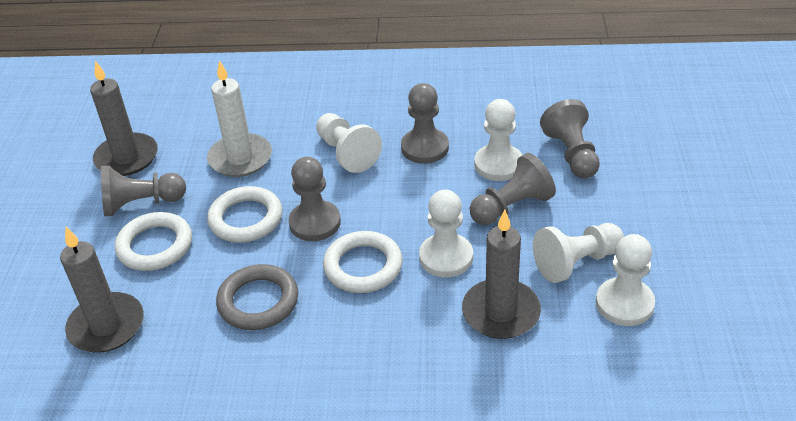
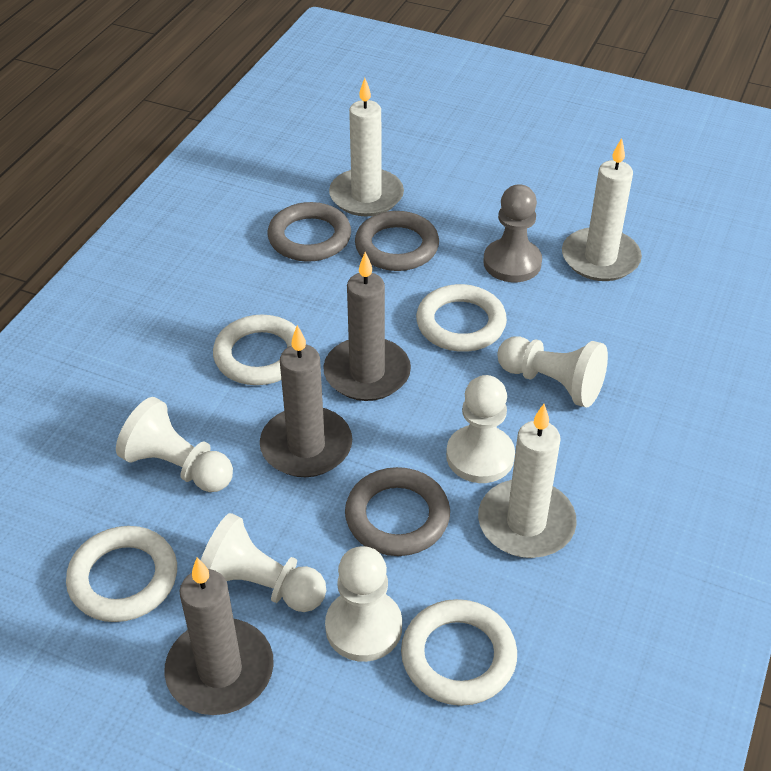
grey pawn: [101,166,186,216] [289,157,341,241] [401,83,449,164] [470,153,556,225] [540,99,600,178] = 5 -> [483,184,542,282] = 1
grey ring: [216,264,298,330] = 1 -> [268,202,351,262] [345,467,450,556] [355,211,439,271] = 3
white candle: [207,60,272,177] = 1 -> [329,78,404,216] [478,404,577,558] [562,138,642,281] = 3
white ring: [115,212,192,271] [207,186,283,243] [323,231,403,293] = 3 -> [66,526,177,622] [213,315,296,385] [401,599,517,706] [416,284,507,352] = 4

